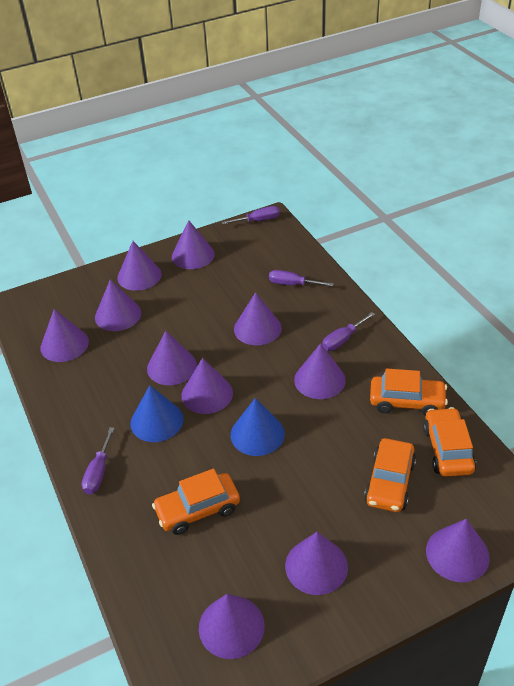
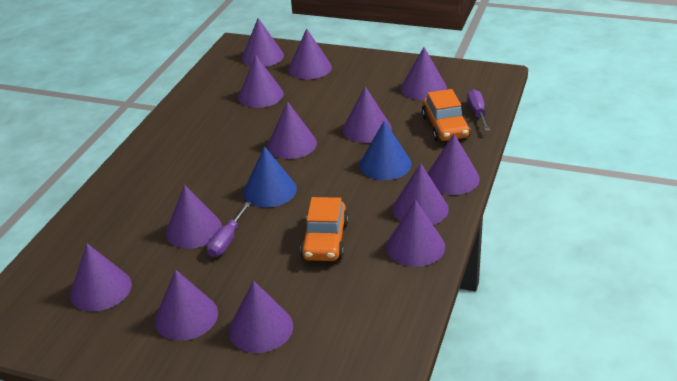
orange car: [152,469,240,535] [364,438,416,512] [370,369,448,416] [423,407,476,477] = 4 -> [300,197,349,261] [422,89,470,142] = 2
purple cone: [40,309,89,362] [95,279,141,331] [117,241,162,291] [147,331,197,385] [172,220,215,269] [182,358,233,414] [199,594,265,659] [234,292,282,345] [285,532,348,595] [294,343,346,399] [426,519,490,582] = 11 -> [70,243,132,311] [154,270,218,341] [166,185,222,249] [229,281,293,353] [238,55,284,108] [242,18,284,67] [267,101,317,159] [288,28,332,79] [343,87,392,143] [386,200,445,267] [392,163,449,225] [401,47,447,100] [428,134,480,195] = 13
purple screwdriver: [82,427,115,494] [222,206,280,224] [269,270,334,287] [322,312,375,351] = 4 -> [207,202,251,257] [467,89,490,131] = 2

